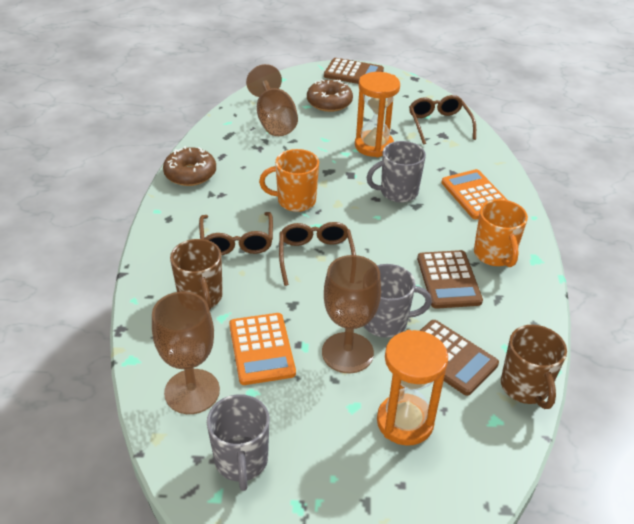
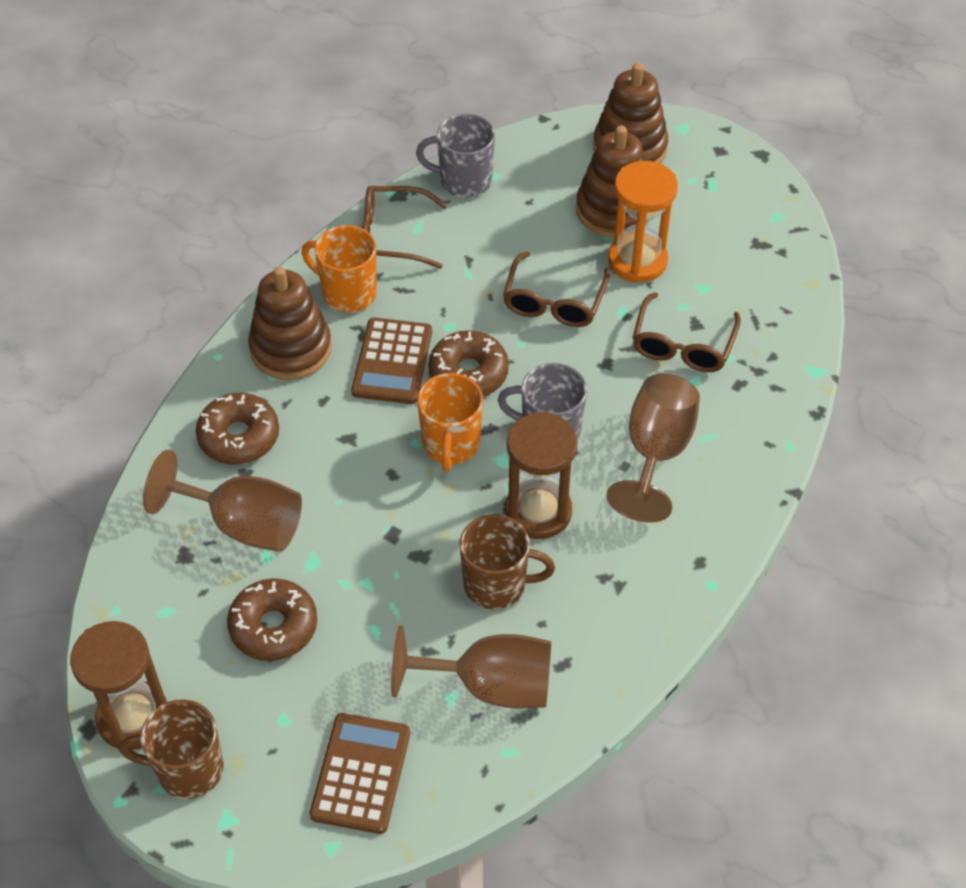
brown calculator: [324,58,384,84] [417,250,483,309] [420,320,499,396] = 3 -> [310,713,410,834] [351,317,432,404] = 2
brown donut: [163,146,216,186] [307,79,353,112] = 2 -> [196,393,279,464] [227,578,317,661] [428,330,509,396] = 3
brown hourglass: none = 0 -> [70,621,167,750] [505,412,578,539] = 2
brown stacking toy: none = 0 -> [248,266,332,380] [576,125,649,238] [593,63,668,163] = 3
grey mug: [207,394,270,491] [364,264,432,338] [366,141,426,203] = 3 -> [416,114,495,198] [498,363,587,442] = 2
orange calculator: [229,313,296,385] [441,169,507,219] = 2 -> none = 0
orange hourglass: [355,72,400,157] [377,330,448,446] = 2 -> [608,161,678,283] = 1

